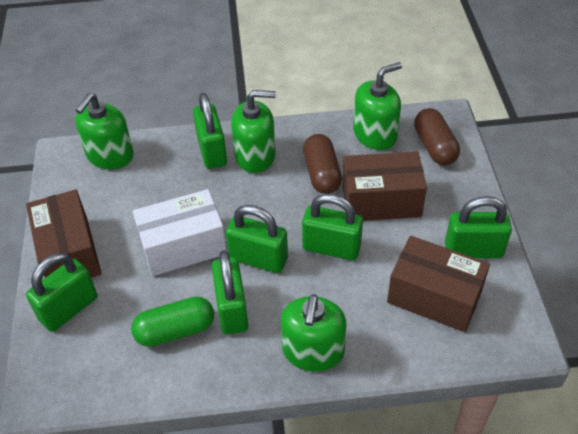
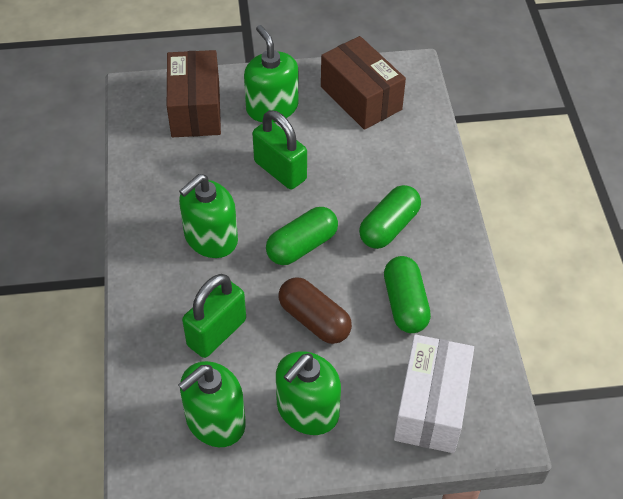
brown box: [26,190,102,278] [342,151,427,221] [387,236,490,332] = 3 -> [167,50,221,137] [321,36,406,130] = 2
brown capsule: [303,134,342,194] [414,108,460,165] = 2 -> [279,277,352,344] = 1
green capsule: [131,296,214,347] = 1 -> [266,207,338,265] [359,185,421,249] [384,256,431,333] = 3
green padlock: [26,253,97,332] [193,93,227,169] [212,250,248,334] [226,205,288,273] [302,194,363,260] [445,196,512,258] = 6 -> [182,274,246,358] [252,110,307,190] = 2

